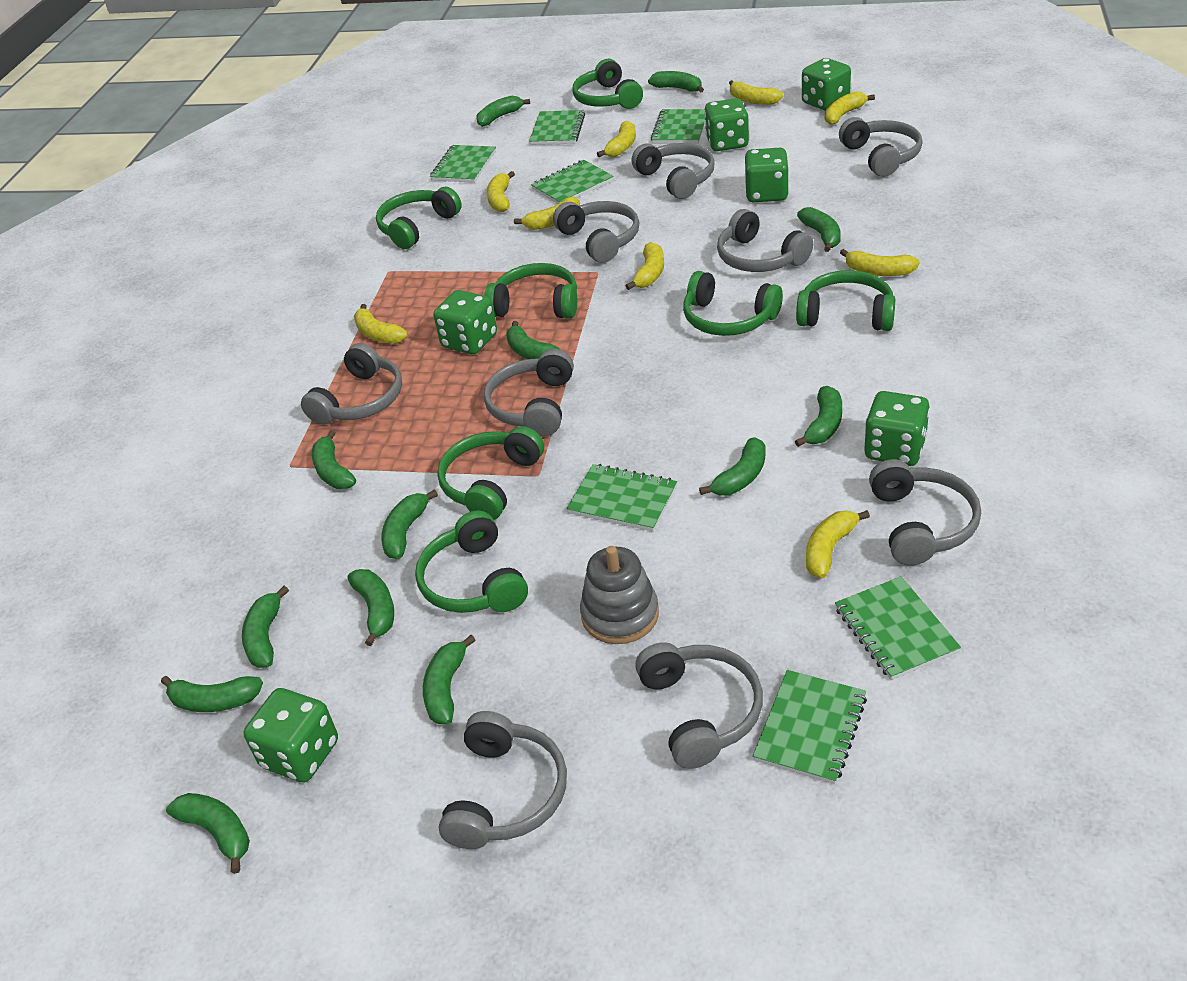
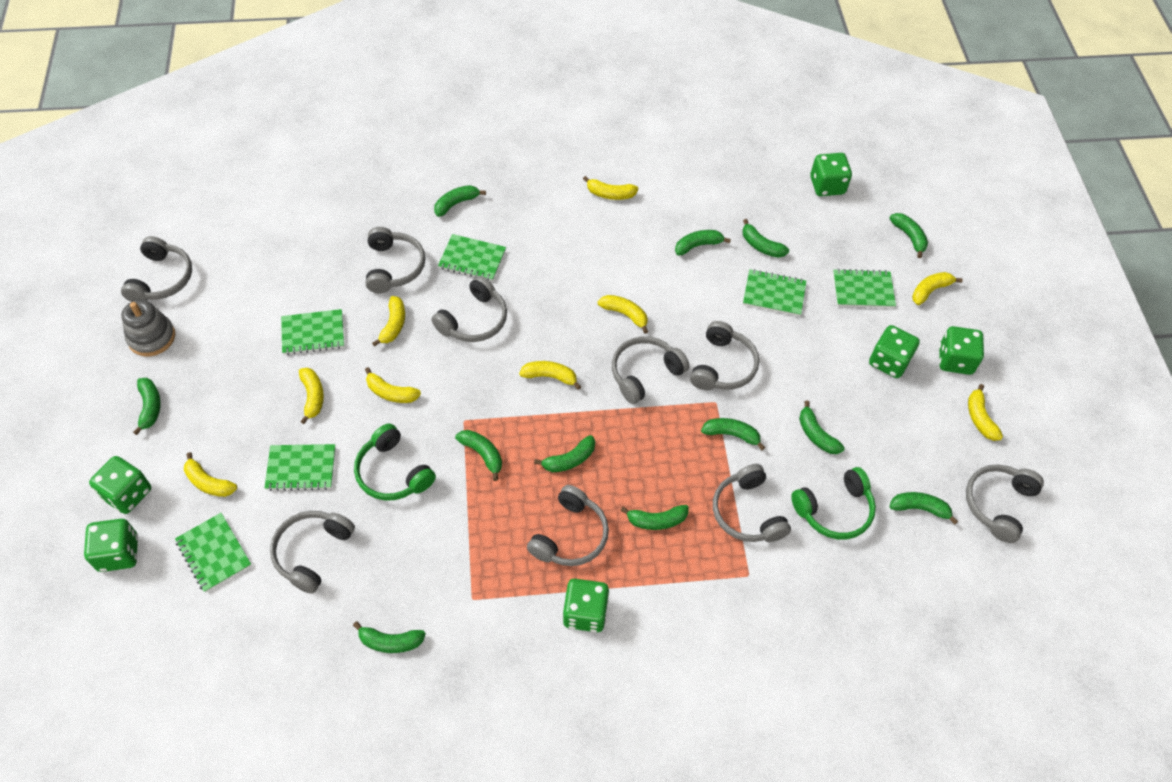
green banana: [161,676,263,712] [166,793,250,874] [242,586,289,668] [312,430,356,489] [348,569,394,646] [381,489,438,559] [423,635,475,724] [477,96,530,127] [506,321,561,359] [648,71,704,92] [699,437,766,496] [795,386,842,447] [797,207,841,252] = 13 -> [133,378,161,435] [353,621,426,653] [434,185,486,217] [455,430,502,481] [534,435,595,472] [620,505,689,530] [675,230,731,256] [701,418,765,450] [743,219,789,258] [799,401,845,454] [889,213,928,258] [890,492,958,524] = 12
green headphones: [376,187,462,249] [415,510,528,613] [437,426,544,520] [484,263,577,319] [572,59,643,109] [683,271,783,336] [796,270,895,331] = 7 -> [354,424,436,501] [791,467,876,540] = 2
green notebook: [430,145,496,183] [529,110,585,145] [531,160,614,204] [567,464,677,532] [651,109,705,144] [753,670,867,784] [835,576,961,680] = 7 -> [175,513,252,593] [264,444,336,491] [281,309,344,355] [438,234,506,281] [743,269,806,316] [833,269,896,308] = 6

